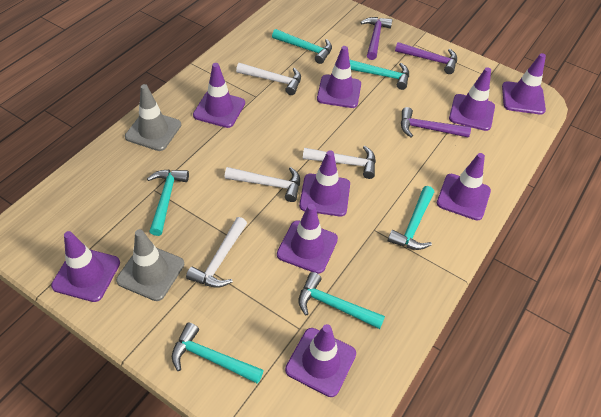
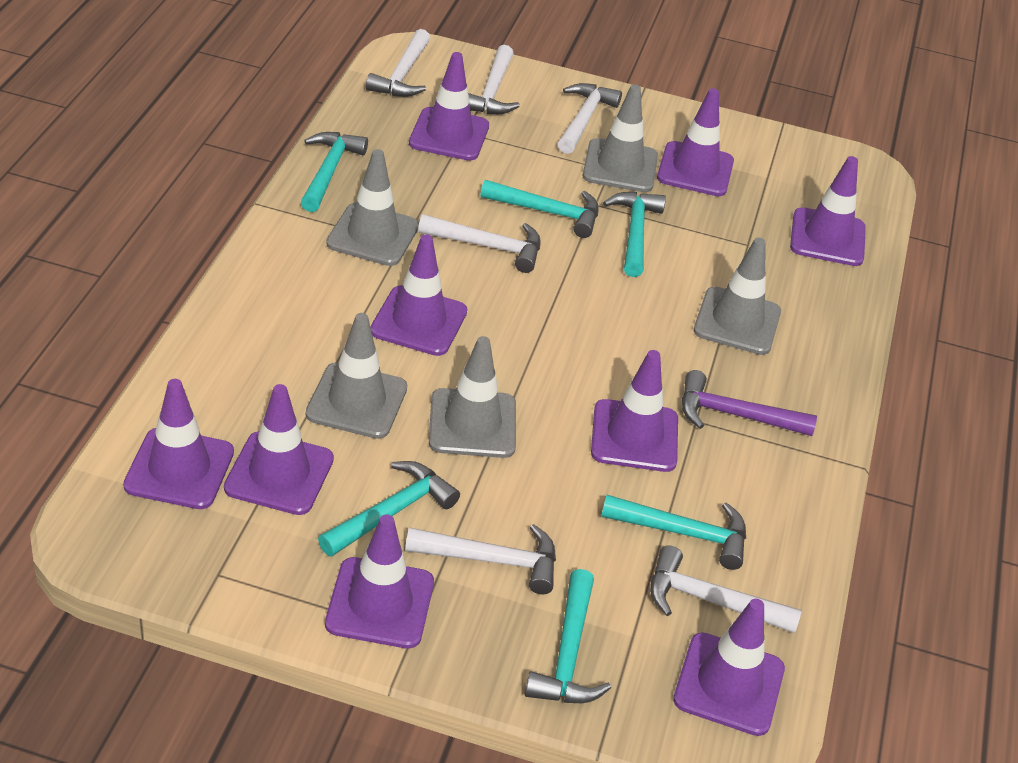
grey traffic cone: [116,229,184,301] [125,84,181,151] = 2 -> [306,313,407,439] [326,149,419,266] [429,336,516,458] [583,84,658,192] [694,238,781,355] = 5
purple hammer: [360,17,393,60] [395,42,457,74] [401,107,471,138] = 3 -> [682,370,817,436] = 1
white hammer: [186,217,247,288] [225,167,300,202] [236,63,301,95] [303,146,376,179] = 4 -> [366,29,430,97] [405,524,556,594] [418,214,541,273] [468,45,520,114] [558,83,622,154] [650,546,802,633] = 6

